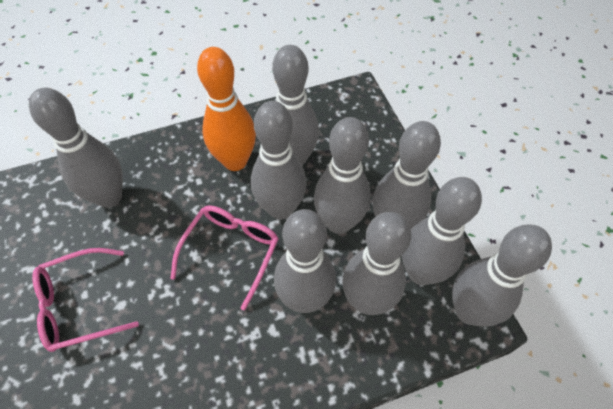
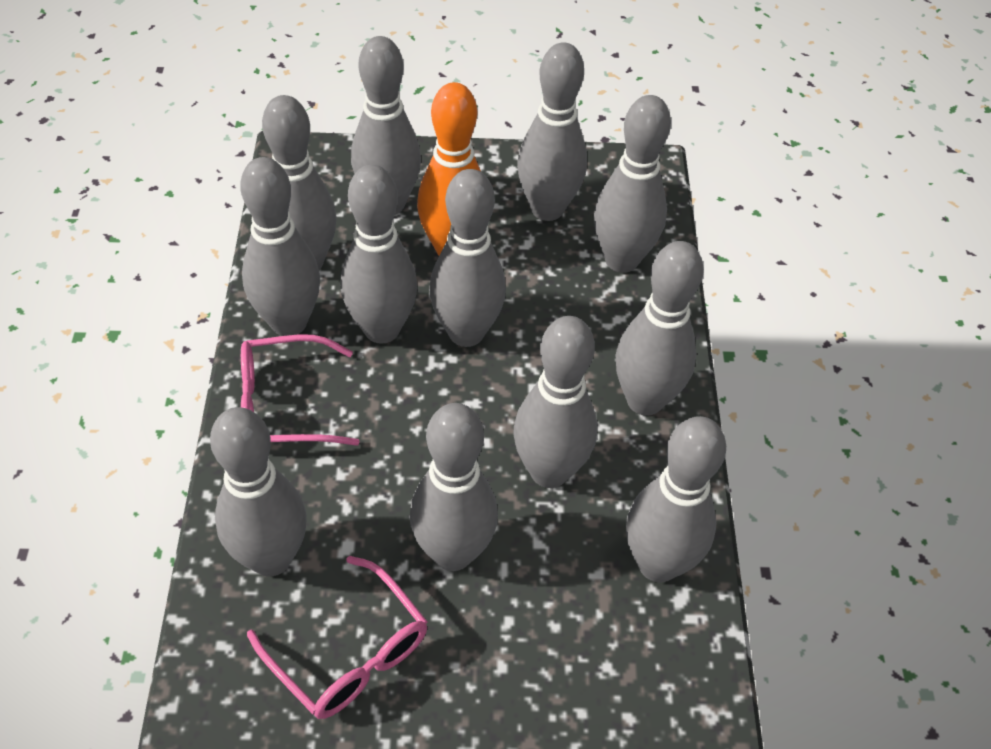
grey bowling pin: [29,88,123,208] [251,101,307,220] [272,45,319,166] [274,209,336,313] [314,117,371,234] [342,212,411,315] [373,121,441,229] [402,177,482,285] [452,224,552,327] = 9 -> [210,407,307,577] [240,157,320,336] [262,95,337,270] [341,165,418,344] [351,36,421,215] [410,403,498,571] [429,169,506,347] [514,316,597,488] [517,42,587,221] [594,95,671,273] [616,241,704,416] [626,416,726,582] = 12

